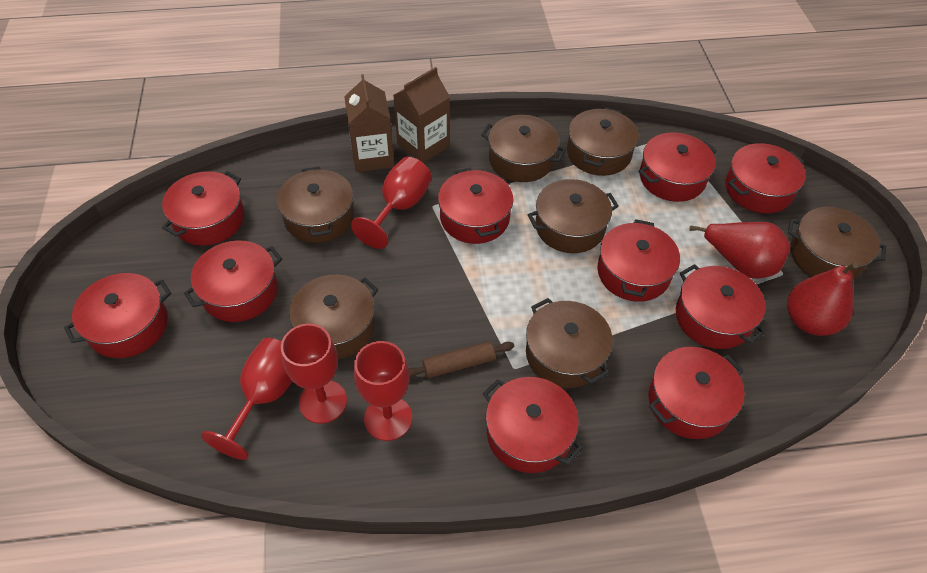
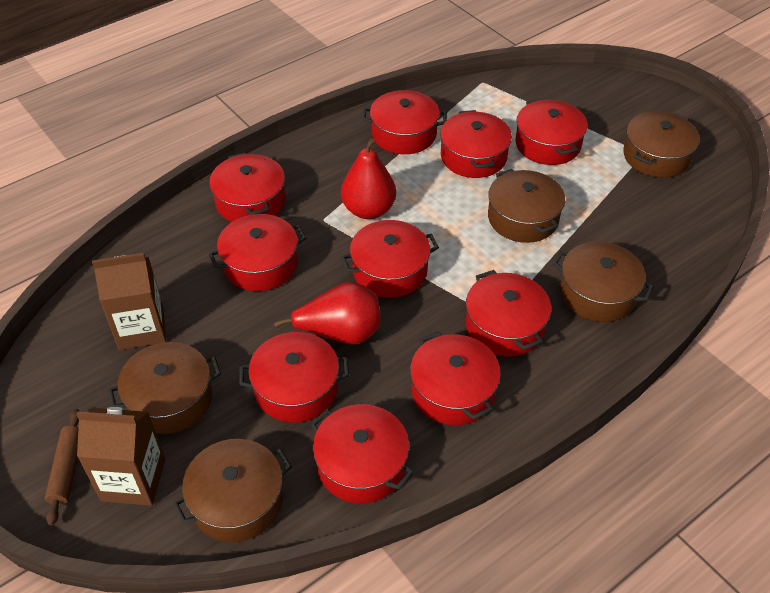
brown pot: [277,167,354,243] [285,275,378,359] [481,115,566,182] [526,298,613,388] [528,179,619,253] [567,107,639,176] [788,207,886,279] = 7 -> [108,342,221,434] [173,439,292,542] [488,169,565,243] [553,242,654,322] [623,111,700,178] = 5
red goblet: [201,338,292,460] [281,324,347,424] [351,157,432,249] [354,341,412,441] = 4 -> none = 0

